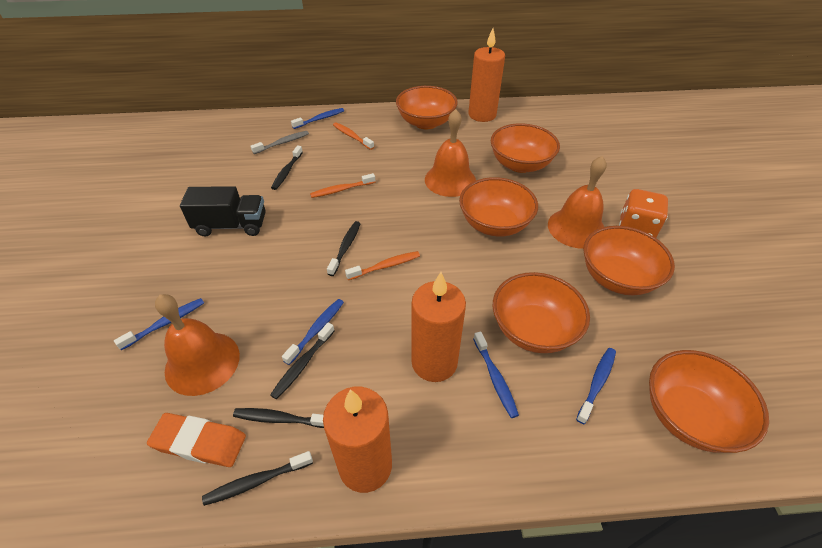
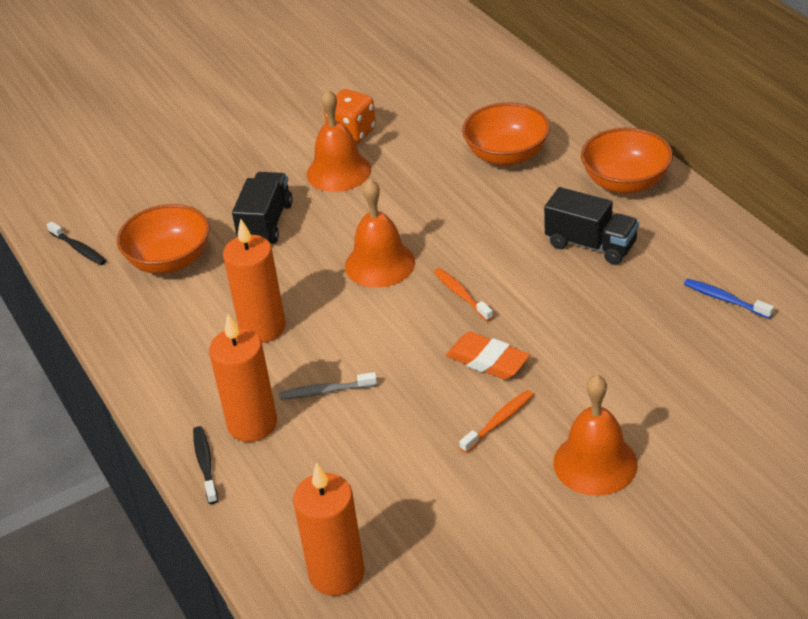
black toothbrush: [202,451,313,506] [233,408,324,428] [270,323,335,399] [271,146,303,190] [327,221,361,276] = 5 -> [47,221,106,265] [193,426,218,504] = 2
black truck: [180,186,266,236] = 1 -> [232,172,293,244] [544,187,639,265] = 2
blue toothbrush: [114,298,204,350] [282,299,344,365] [291,108,344,129] [473,332,519,418] [576,348,616,424] = 5 -> [684,279,774,319] = 1
orange bowl: [396,86,458,129] [459,177,538,236] [491,123,560,173] [493,272,590,353] [583,226,675,295] [649,350,769,453] = 6 -> [117,204,209,274] [462,103,550,166] [581,128,673,194] = 3
orange toothbrush: [310,173,375,198] [333,122,374,150] [345,251,420,280] = 3 -> [434,268,493,321] [460,390,534,453] = 2

